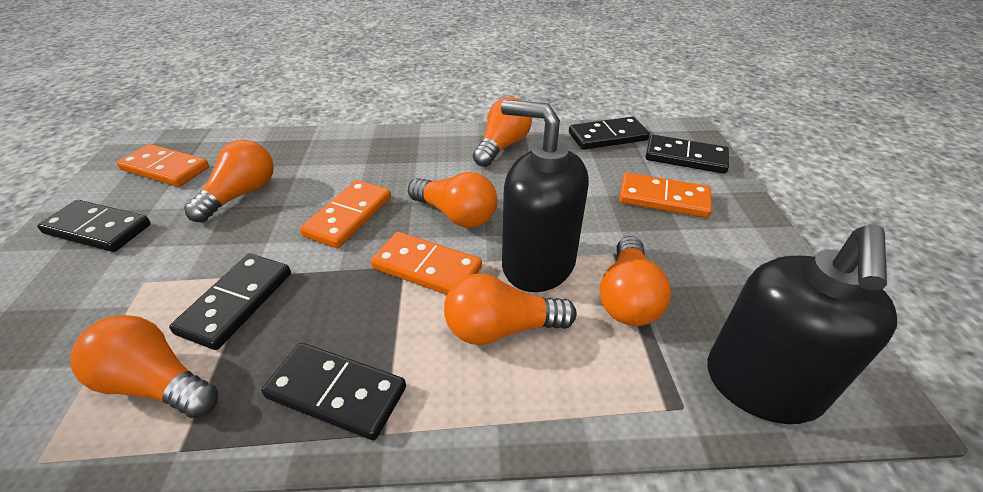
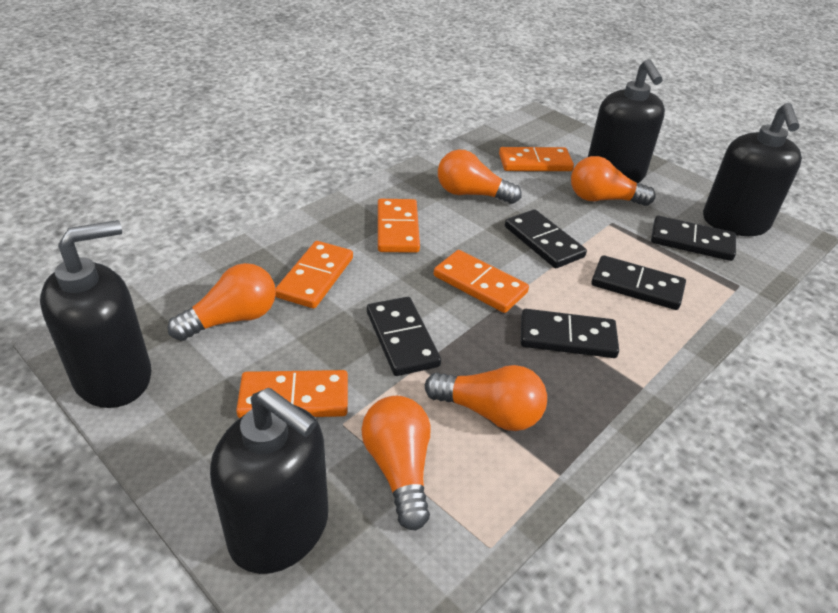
black soap dispenser: [501,100,589,292] [707,224,897,424] = 2 -> [40,220,151,408] [210,388,328,574] [588,59,665,183] [703,103,802,236] = 4
orange domino: [117,144,209,187] [300,180,391,248] [371,232,482,295] [619,173,712,218] = 4 -> [236,370,348,418] [275,241,353,309] [378,199,420,253] [434,250,529,313] [499,147,574,171] = 5
orange light bulb: [70,315,218,418] [184,140,274,222] [408,172,497,228] [444,274,577,345] [473,97,532,167] [600,236,671,326] = 6 -> [168,263,276,341] [361,396,430,530] [425,365,547,431] [438,149,522,204] [571,156,656,206] = 5

